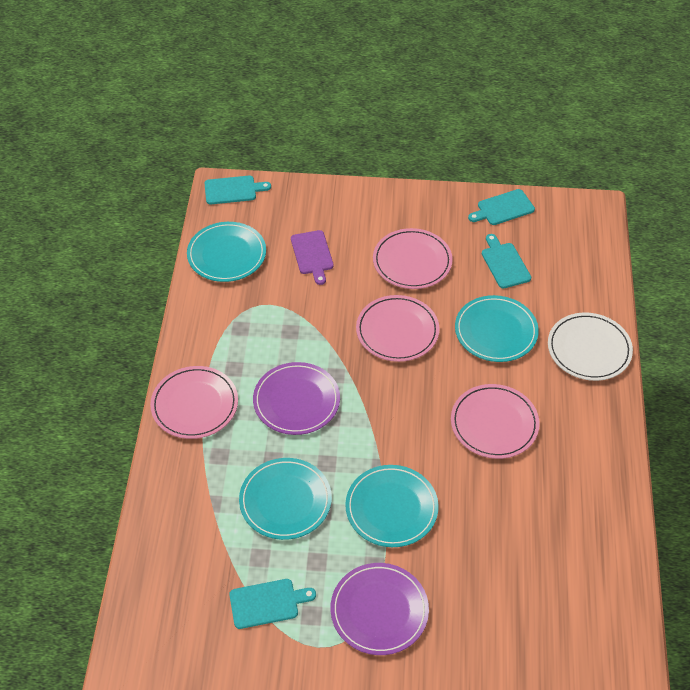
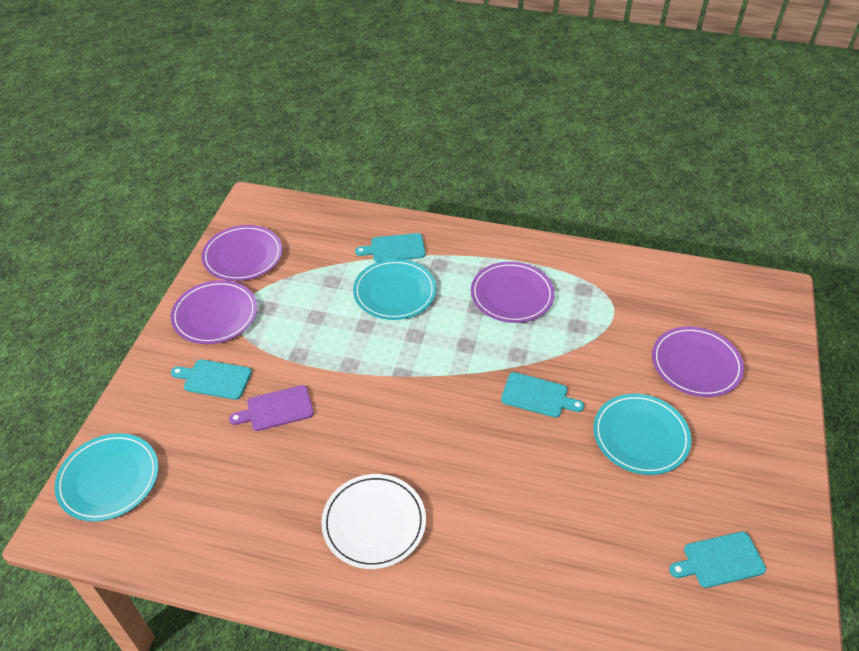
pink plate: [150,366,238,439] [356,295,440,362] [373,228,453,289] [451,384,540,459] = 4 -> none = 0
purple plate: [253,362,340,435] [331,563,429,655] = 2 -> [171,280,257,344] [202,225,282,281] [471,262,554,323] [652,327,744,397] = 4
turquoise plate: [187,222,266,282] [239,458,332,540] [345,465,439,547] [455,295,539,362] = 4 -> [55,433,159,522] [353,259,436,320] [593,394,692,475] = 3

